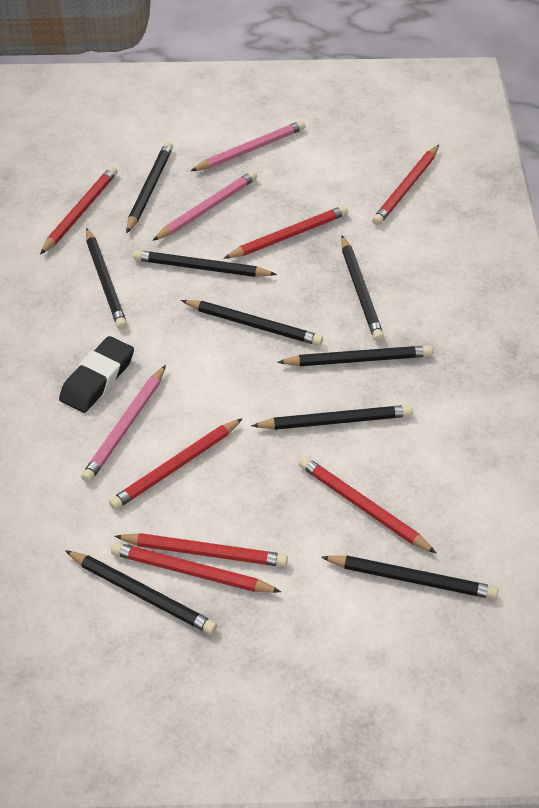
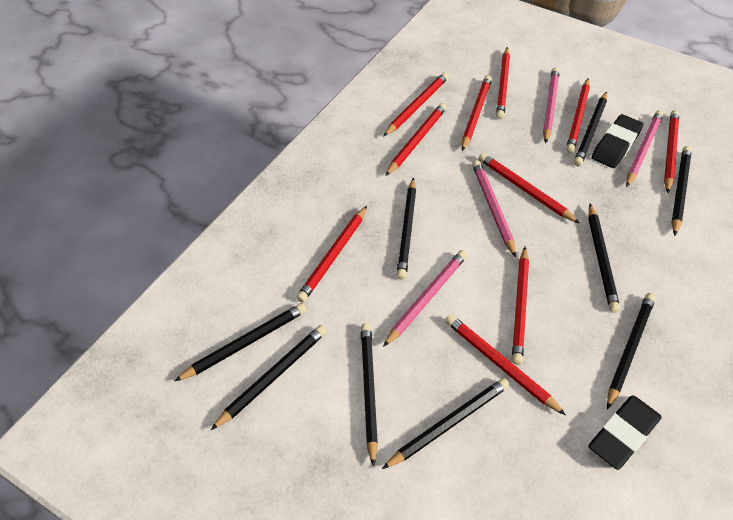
black eraser: [59,336,134,413] = 1 -> [588,396,662,470] [592,114,643,168] = 2
pink pencil: [81,365,166,483] [152,171,258,241] [191,120,306,171] = 3 -> [383,250,467,347] [472,160,516,257] [543,67,560,143] [626,110,664,187] = 4
red pencil: [40,166,117,254] [109,418,243,510] [111,542,281,593] [114,533,288,567] [223,205,348,259] [299,457,436,553] [372,145,439,226] = 7 -> [296,206,367,302] [383,72,449,137] [385,103,447,176] [445,315,566,415] [462,75,492,151] [479,153,580,223] [496,47,510,119] [512,247,529,365] [566,78,590,153] [664,110,679,193] = 10

